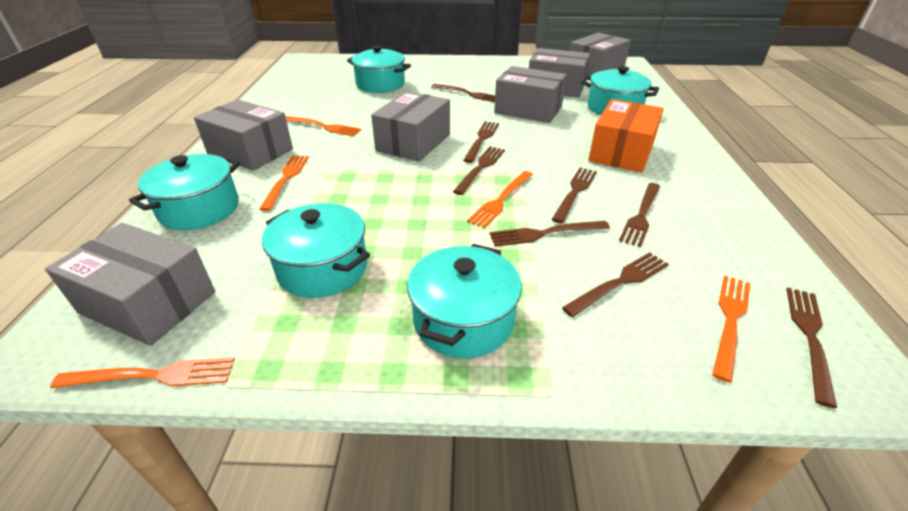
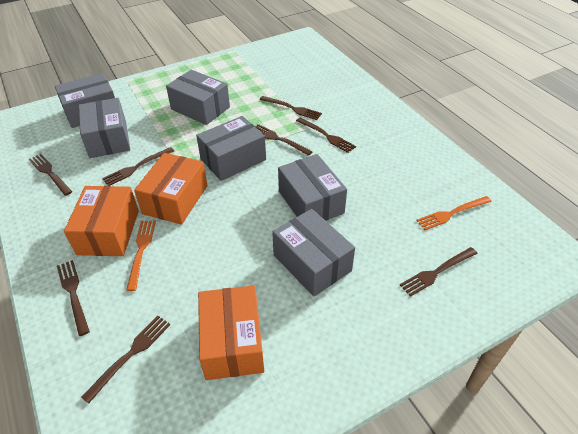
orange box: [588,99,664,173] = 1 -> [64,186,139,256] [134,153,208,225] [198,285,264,380] = 3
orange fork: [50,357,235,388] [259,155,309,211] [285,116,362,136] [467,171,533,228] [712,275,750,383] = 5 -> [126,220,156,291] [416,196,492,230] = 2
turquoise pot: [129,154,240,230] [262,203,370,298] [347,45,411,93] [407,244,522,359] [581,66,659,115] = 5 -> none = 0

